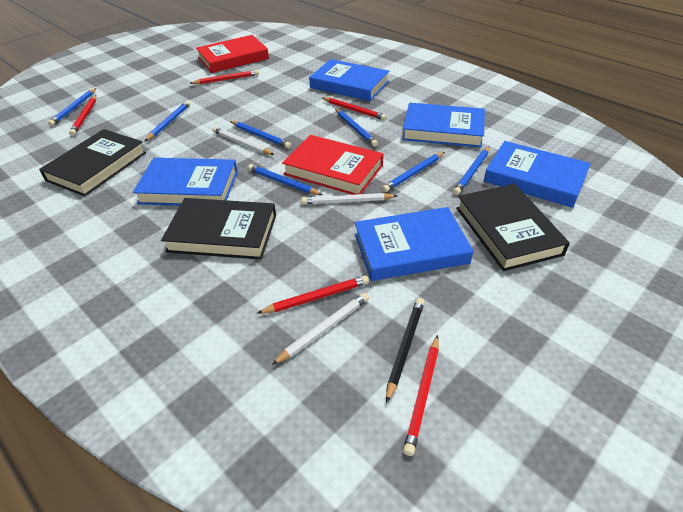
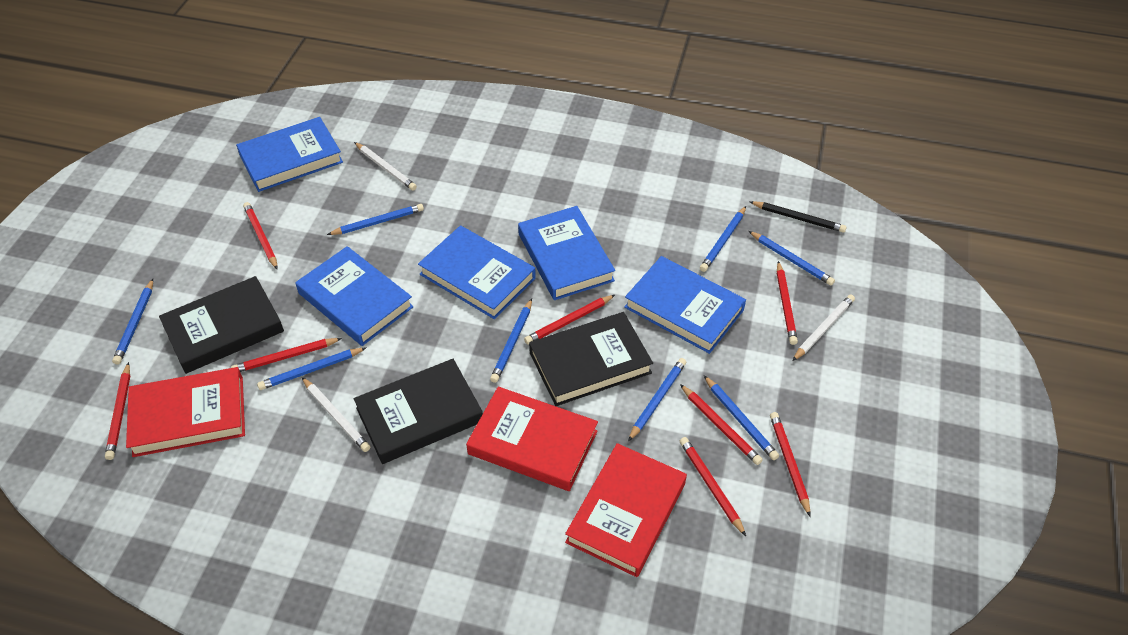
blue pencil: [48,88,96,126] [144,101,191,142] [230,121,291,148] [248,164,323,195] [335,108,378,147] [382,152,444,192] [453,146,490,195] = 7 -> [112,279,153,365] [257,348,366,390] [327,204,424,235] [490,299,532,383] [628,358,686,441] [700,206,746,272] [704,376,779,460] [749,231,835,286] = 8
red book: [196,35,269,73] [282,135,383,195] = 2 -> [126,367,245,457] [466,387,598,491] [565,443,687,577] = 3
red pencil: [69,95,96,136] [190,70,259,84] [257,275,369,314] [322,97,387,120] [403,335,439,456] = 5 -> [105,362,130,460] [231,338,342,372] [243,202,278,270] [524,295,615,344] [680,384,763,465] [680,437,746,536] [770,412,811,517] [777,261,798,345] = 8

